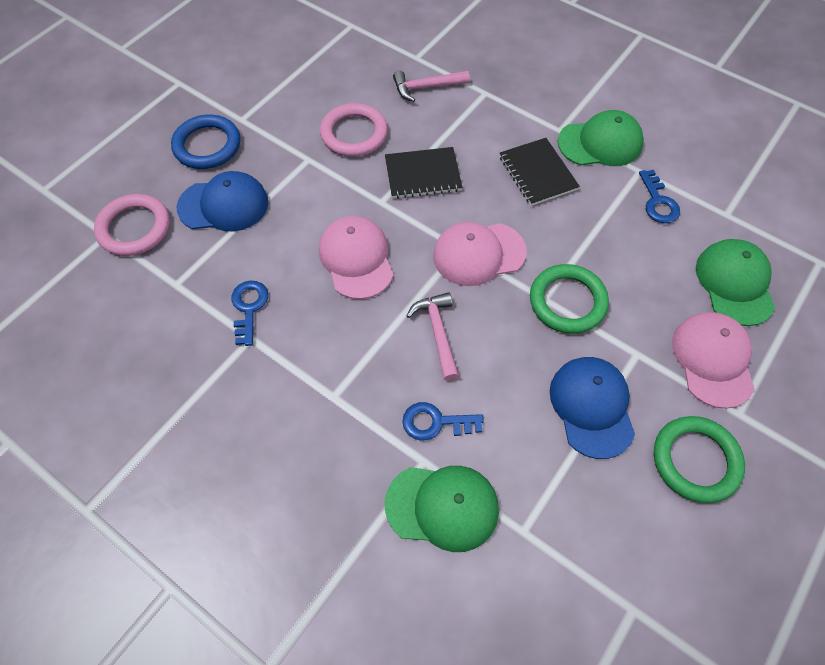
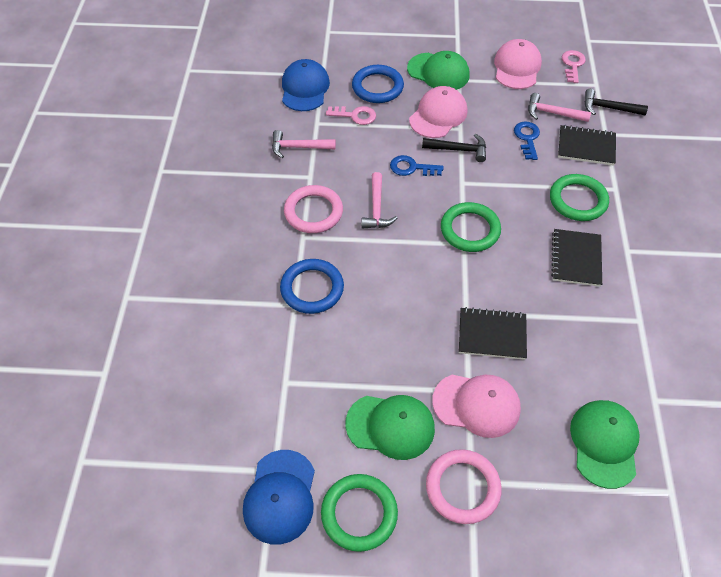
black hammer: none = 0 -> [422,134,486,162] [584,88,648,115] = 2
black notebook: [385,147,462,199] [500,138,580,206] = 2 -> [459,307,527,360] [551,229,602,287] [558,125,616,166] = 3
blue key: [231,281,268,346] [402,402,484,441] [639,170,680,223] = 3 -> [390,155,443,176] [514,121,540,160] = 2
blue ring: [171,115,240,169] = 1 -> [280,259,344,314] [352,65,404,103] = 2
green ring: [530,264,609,334] [654,416,745,503] = 2 -> [321,474,398,552] [441,202,501,252] [550,174,609,221] = 3
pink hammer: [393,71,470,102] [406,292,459,381] = 2 -> [272,130,336,158] [361,172,397,229] [528,93,591,122] = 3
pink key: none = 0 -> [326,106,376,125] [562,50,586,83] = 2

